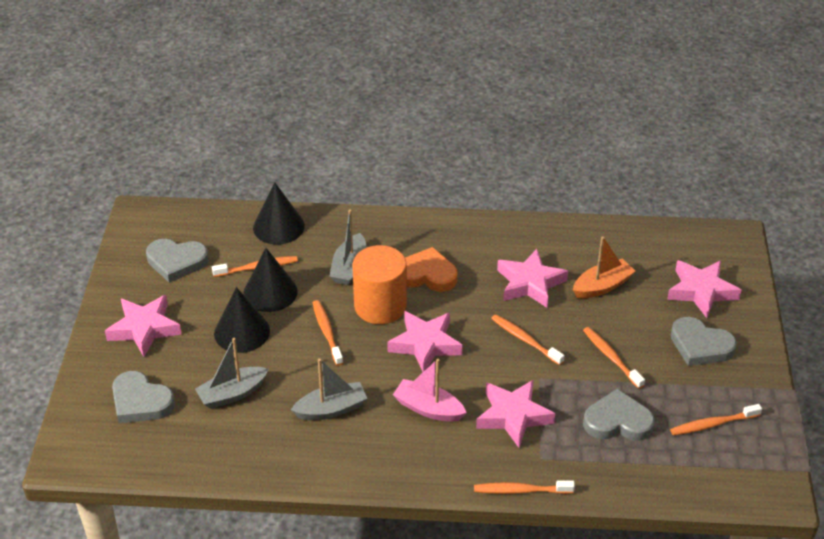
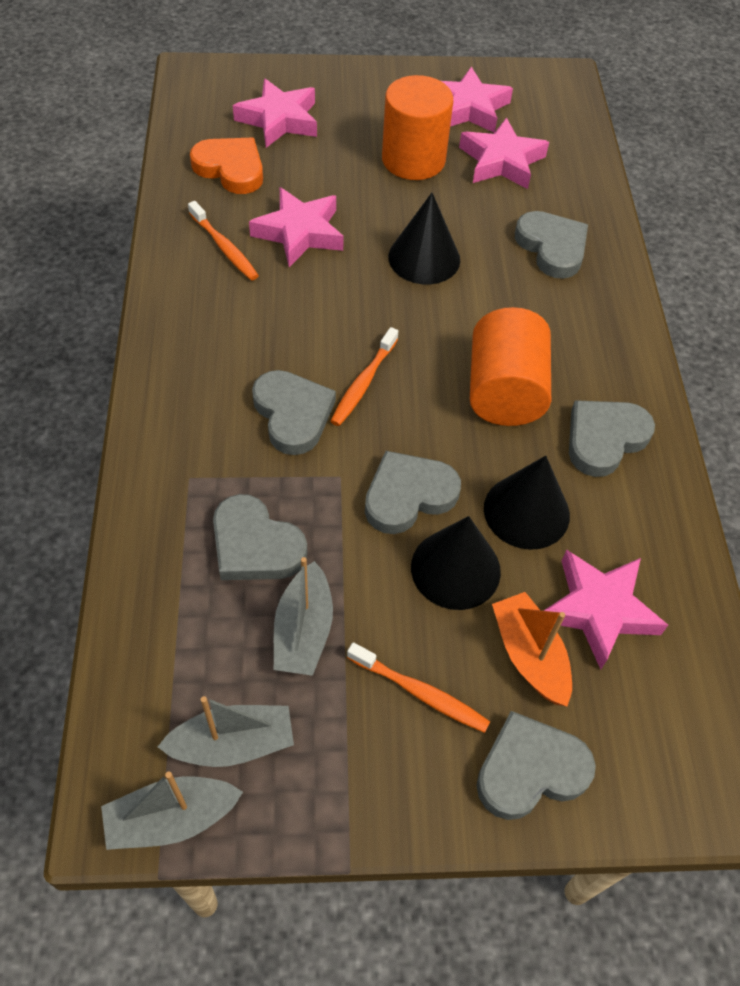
grey heart: [112,371,175,423] [146,239,209,283] [583,388,655,441] [671,317,737,366] = 4 -> [213,494,307,580] [252,370,336,455] [365,451,461,534] [476,711,596,820] [515,211,588,279] [569,400,655,477] = 6
orange cylinder: [352,245,407,324] = 1 -> [382,75,453,180] [470,307,551,426] = 2
orange toothbrush: [212,256,298,277] [313,300,343,366] [474,481,575,494] [491,314,565,365] [583,327,645,389] [670,404,762,435] = 6 -> [188,201,259,281] [330,327,398,426] [347,642,490,733] = 3
pink boat: [393,359,467,422] = 1 -> none = 0

